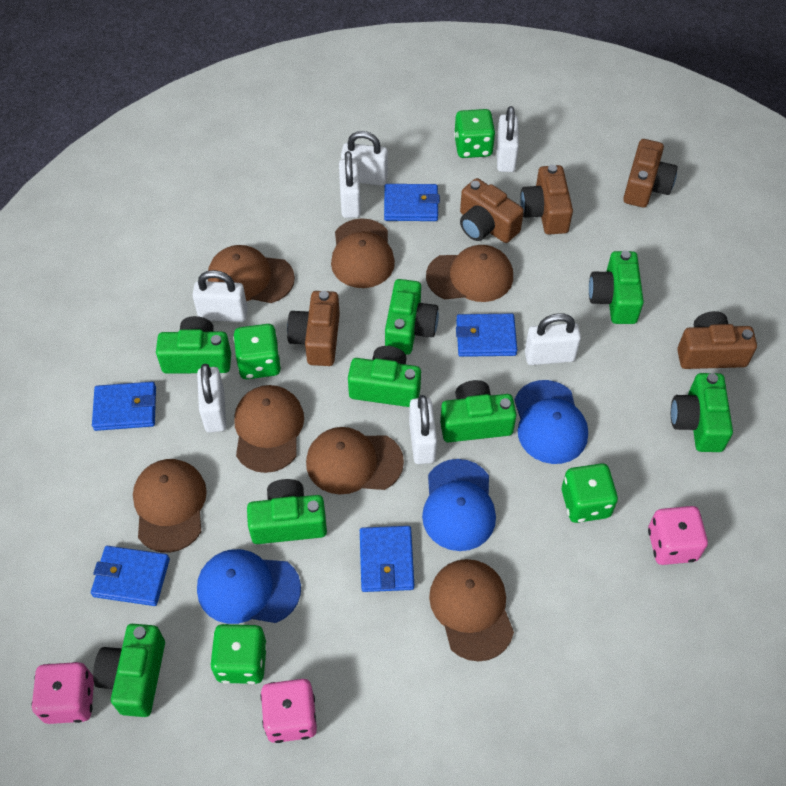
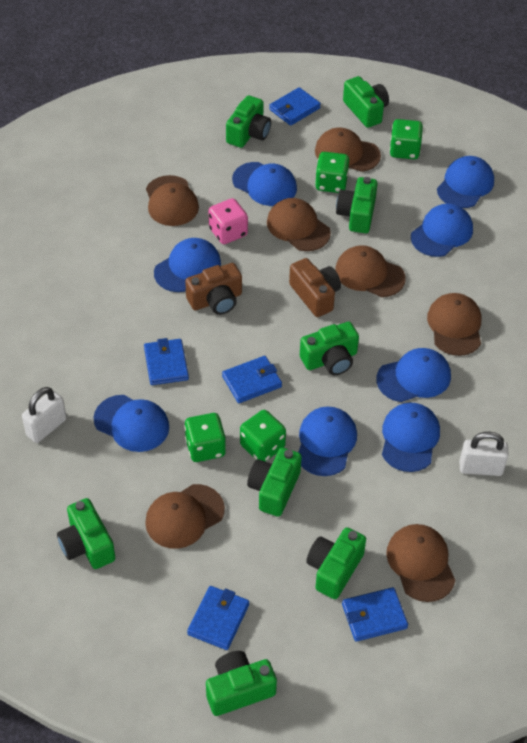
blue cap: [197,549,301,624] [422,459,496,551] [514,380,588,464] = 3 -> [94,395,169,452] [154,238,221,292] [232,162,297,206] [298,406,357,476] [376,348,451,402] [382,403,440,472] [411,203,473,257] [437,156,494,208] = 8
brown camera: [287,291,340,366] [460,178,524,243] [520,165,573,235] [623,139,678,208] [677,311,757,369] = 5 -> [185,263,242,315] [289,258,341,317] = 2
pink dice: [32,662,94,724] [261,679,317,743] [648,506,708,565] = 3 -> [209,198,248,244] = 1
white padlock: [193,270,248,322] [197,364,226,433] [339,151,361,218] [341,131,388,186] [409,395,437,464] [497,106,519,172] [525,313,581,365] = 7 -> [22,387,67,443] [460,432,509,476] = 2

